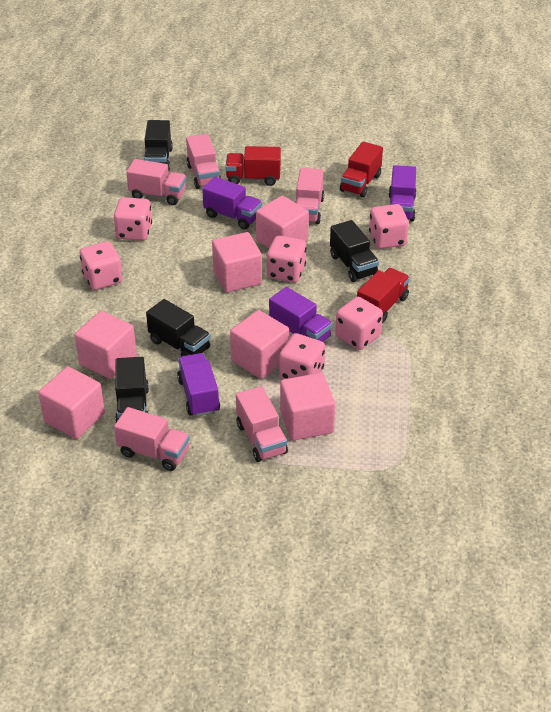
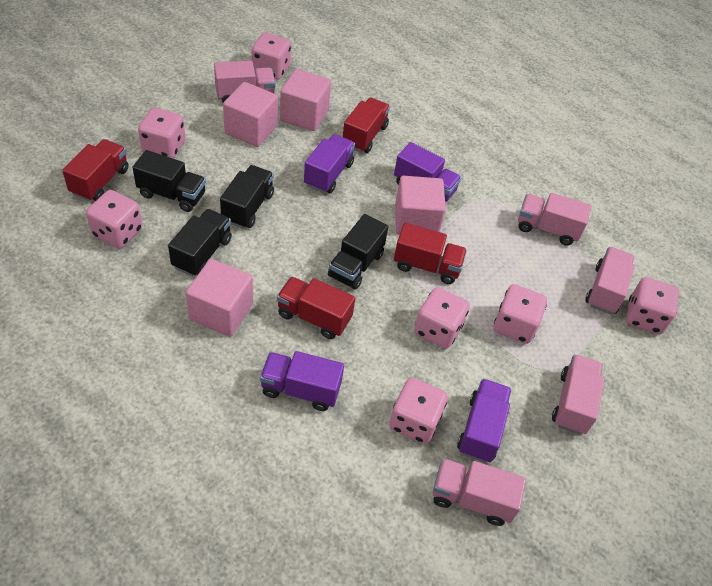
pink cube: [38,366,105,439] [75,311,137,379] [212,232,262,292] [230,310,289,379] [256,195,309,248] [280,373,335,441] = 6 -> [186,259,253,337] [223,82,278,147] [280,69,331,131] [395,176,446,235] = 4
pink dice: [80,241,123,290] [114,197,152,241] [267,236,307,283] [279,333,325,379] [335,297,383,350] [369,204,409,249] = 6 -> [86,190,143,249] [138,108,185,158] [252,33,291,80] [389,378,448,444] [414,287,470,349] [494,284,547,344] [626,277,679,334] = 7
red truck: [226,146,281,186] [340,142,383,198] [357,268,410,323] = 3 -> [62,139,129,201] [277,277,355,339] [343,97,390,153] [394,223,467,284] = 4

